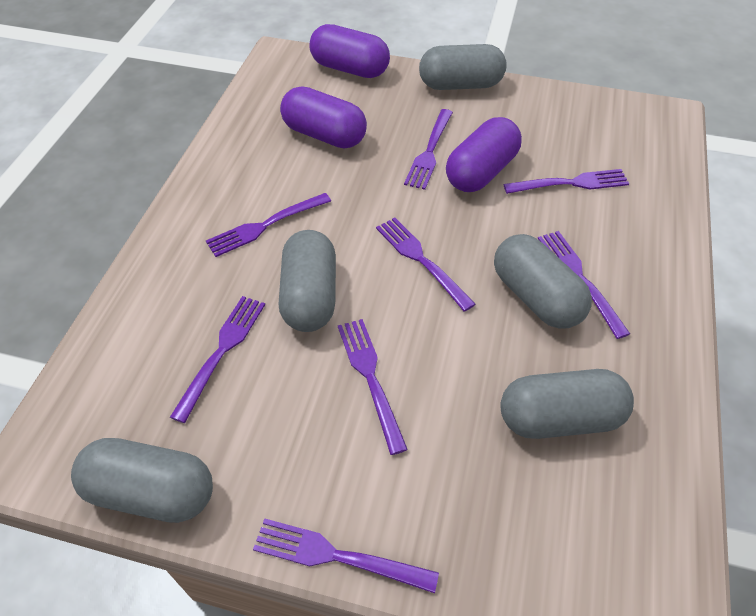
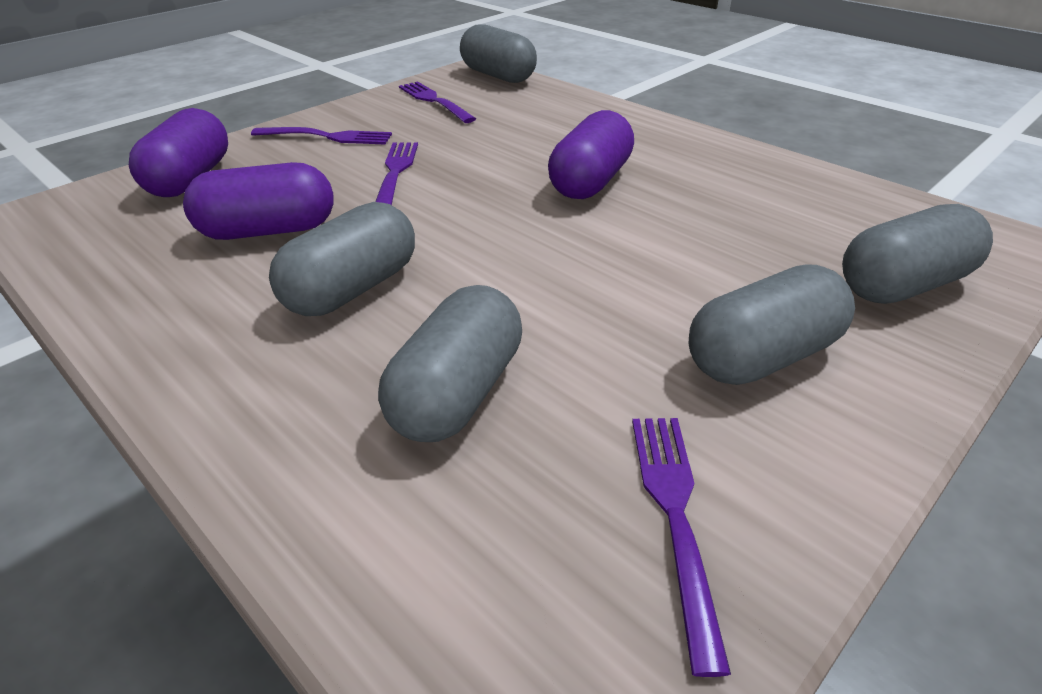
purple fork: [170,296,265,423] [206,193,331,257] [253,518,439,593] [338,319,408,455] [376,218,476,312] [404,109,453,190] [504,169,629,194] [538,231,630,339] = 8 -> [251,127,392,144] [375,142,418,205] [399,81,476,123] [632,418,731,677] = 4

